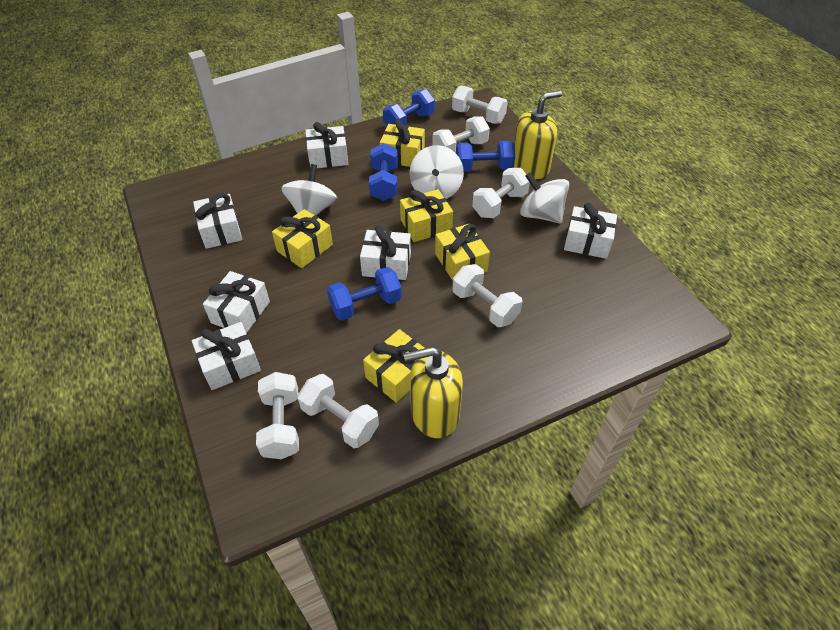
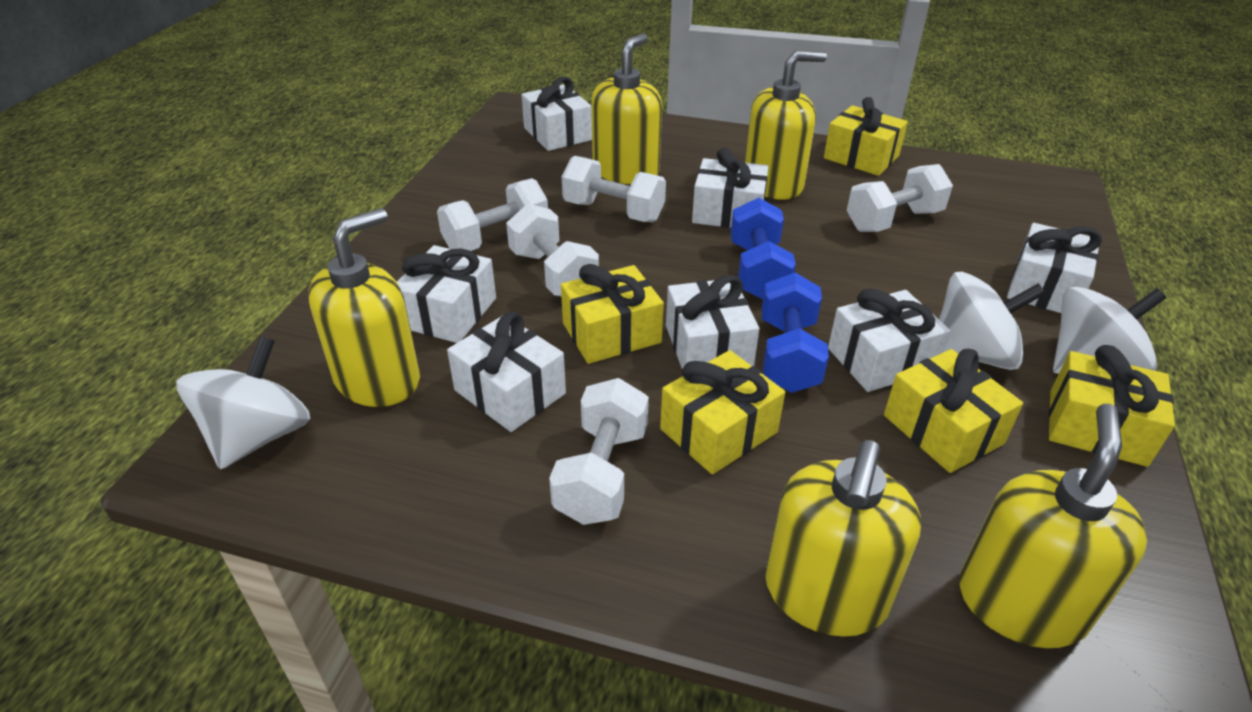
blue dumbbell: [327,267,402,321] [369,143,398,201] [383,89,435,126] [456,141,515,172] = 4 -> [730,198,796,300] [762,273,829,393] = 2
white dumbbell: [256,372,299,459] [297,374,379,448] [432,116,490,153] [452,85,508,124] [452,264,523,327] [472,168,530,218] = 6 -> [437,178,548,251] [506,204,599,296] [549,378,649,525] [562,156,666,222] [847,164,953,232] = 5
white gift: [192,322,261,390] [193,193,242,249] [203,271,270,333] [305,122,348,168] [360,225,411,280] [564,203,617,259] = 6 -> [397,245,496,343] [447,312,566,432] [521,77,592,151] [666,275,759,369] [692,148,769,228] [828,289,951,392] [1007,223,1102,313] = 7
yellow soap dispenser: [403,347,463,438] [514,90,562,179] = 2 -> [308,208,420,407] [591,33,662,184] [745,51,827,200] [765,440,921,637] [959,404,1147,648] = 5

